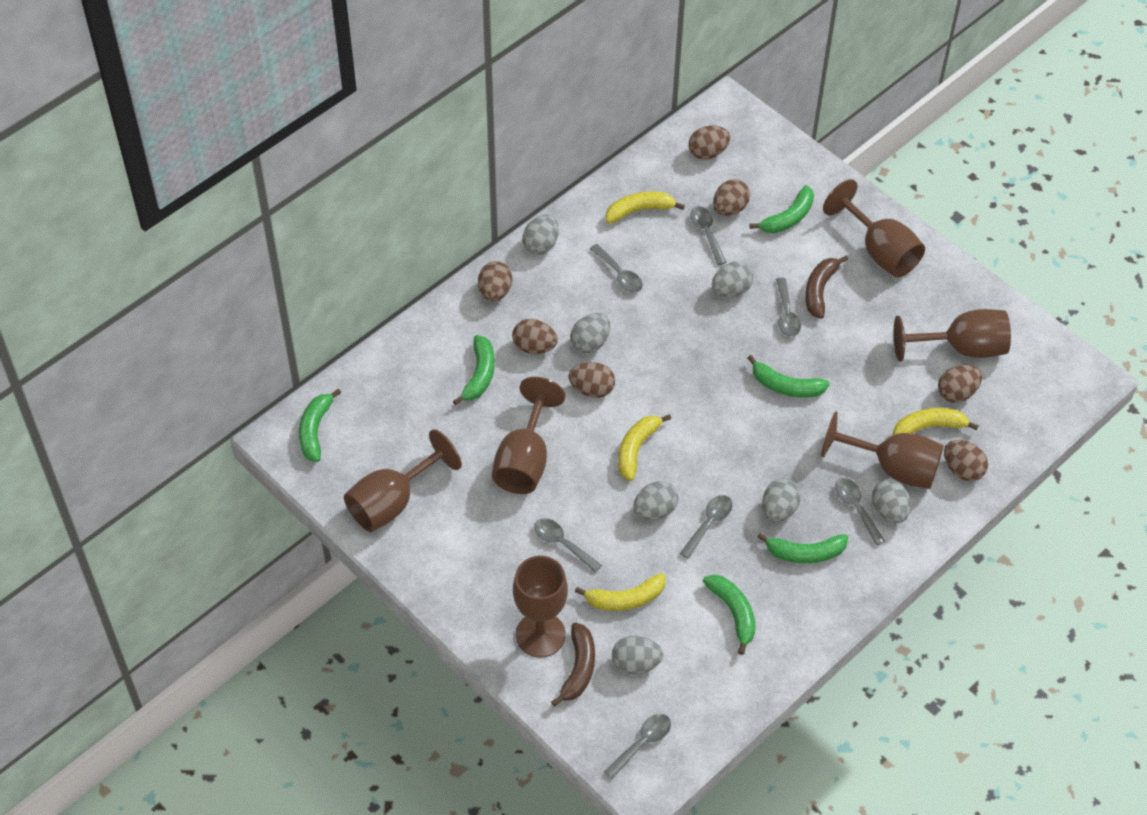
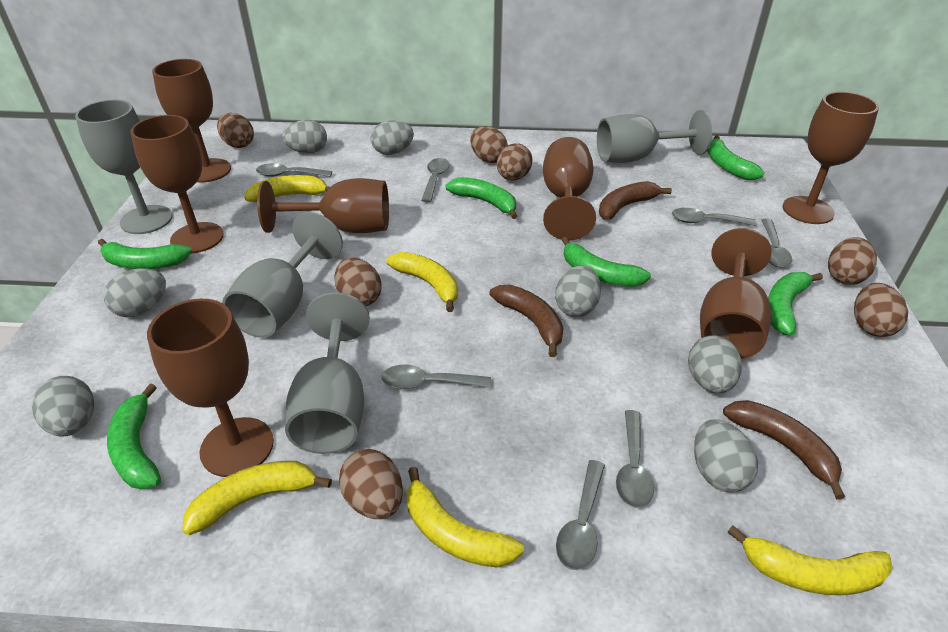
brown banana: [551,622,595,707] [805,255,849,319] = 2 -> [489,285,564,357] [599,181,672,220] [723,400,845,499] = 3
brown goblet: [344,429,462,532] [492,377,565,494] [513,556,568,658] [821,411,944,489] [823,179,925,278] [894,309,1011,362] = 6 -> [130,115,224,253] [147,299,274,477] [152,59,231,183] [257,178,389,233] [543,137,596,241] [700,228,772,359] [783,92,879,224] = 7
grey goblet: none = 0 -> [75,100,173,234] [222,212,343,338] [285,292,370,454] [597,110,712,163] = 4
yellow banana: [575,573,665,611] [606,191,685,224] [618,414,671,481] [893,408,979,435] = 4 -> [182,461,332,535] [244,175,330,202] [386,252,458,312] [406,467,524,568] [728,525,893,595] = 5

